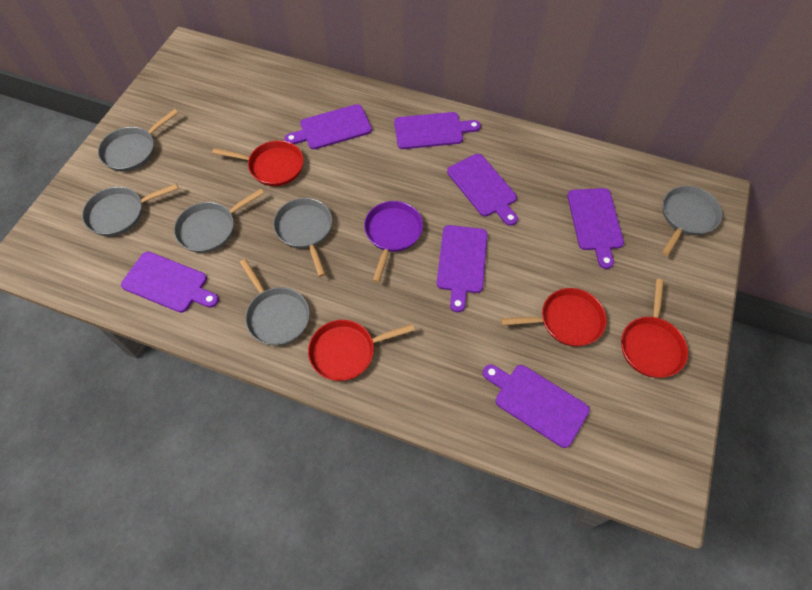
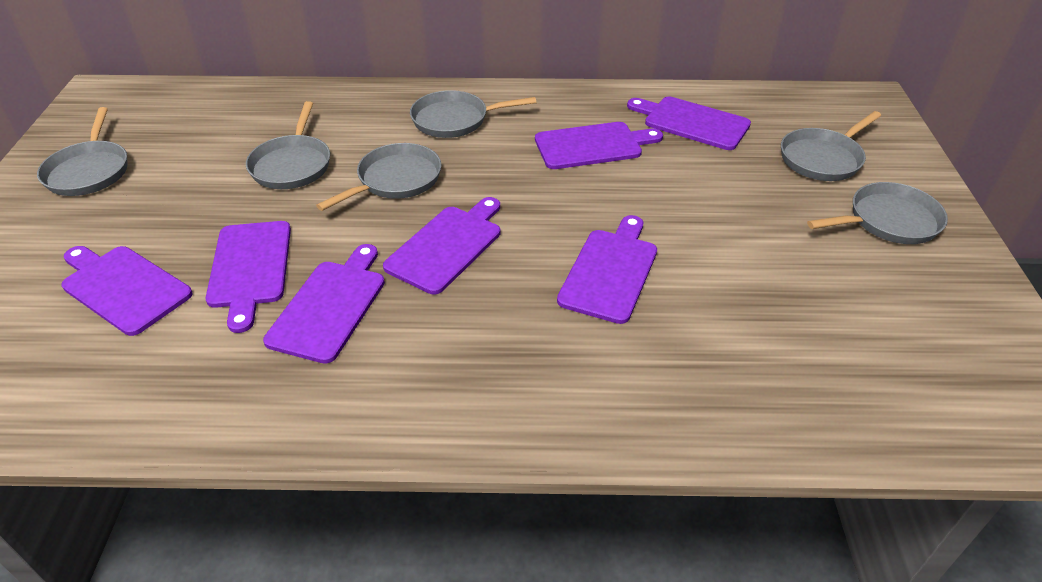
purple pan: [364,201,423,283] = 1 -> none = 0
red pan: [212,140,304,186] [308,320,415,381] [501,288,607,346] [621,279,688,378] = 4 -> none = 0

